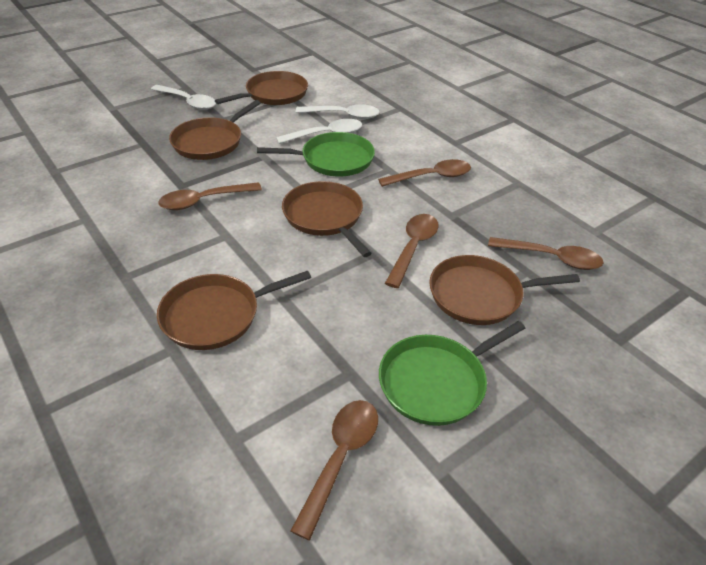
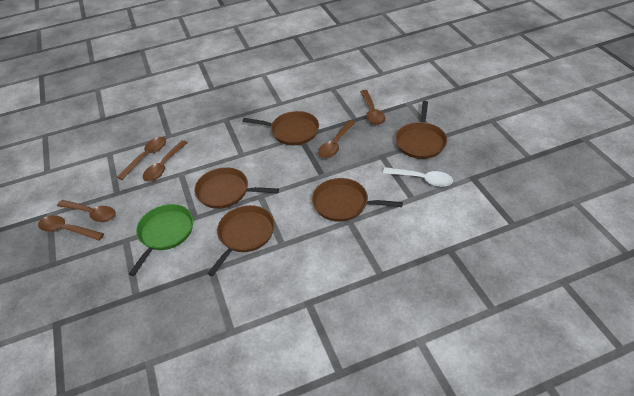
brown spoon: [158,182,262,210] [291,400,378,540] [378,159,471,187] [385,214,439,288] [488,237,604,270] = 5 -> [38,215,104,241] [57,200,116,222] [117,137,166,180] [143,140,188,181] [318,120,355,159] [360,90,385,125] = 6
green pan: [257,132,375,177] [379,321,525,426] = 2 -> [129,204,193,276] = 1
white spoon: [151,85,216,110] [276,119,362,144] [296,105,380,119] = 3 -> [383,167,453,187] = 1

